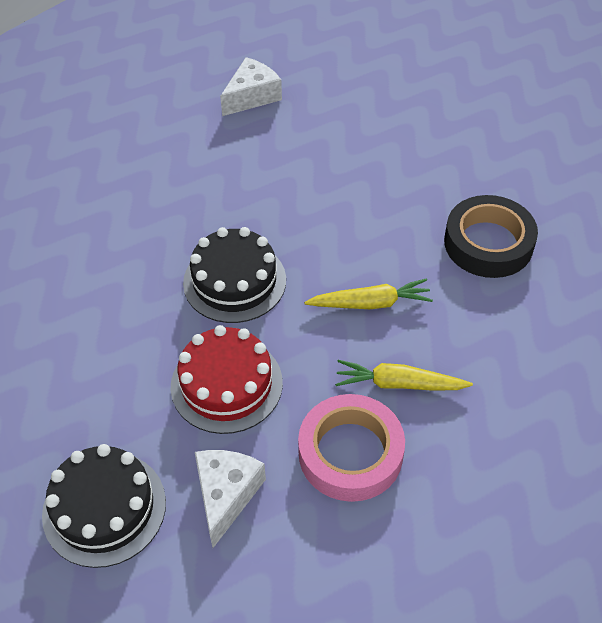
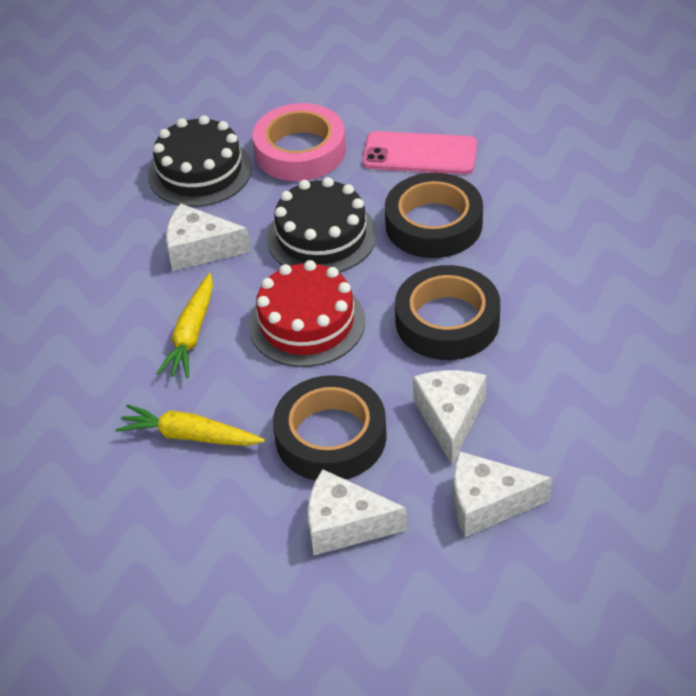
black tape: [444,195,538,278] = 1 -> [273,375,387,480] [385,173,483,258] [395,265,500,360] = 3
pink phone: none = 0 -> [362,131,477,174] = 1
white cheese: [195,450,266,548] [220,57,282,116] = 2 -> [166,203,251,271] [308,469,407,555] [413,370,486,464] [454,451,552,537] = 4

